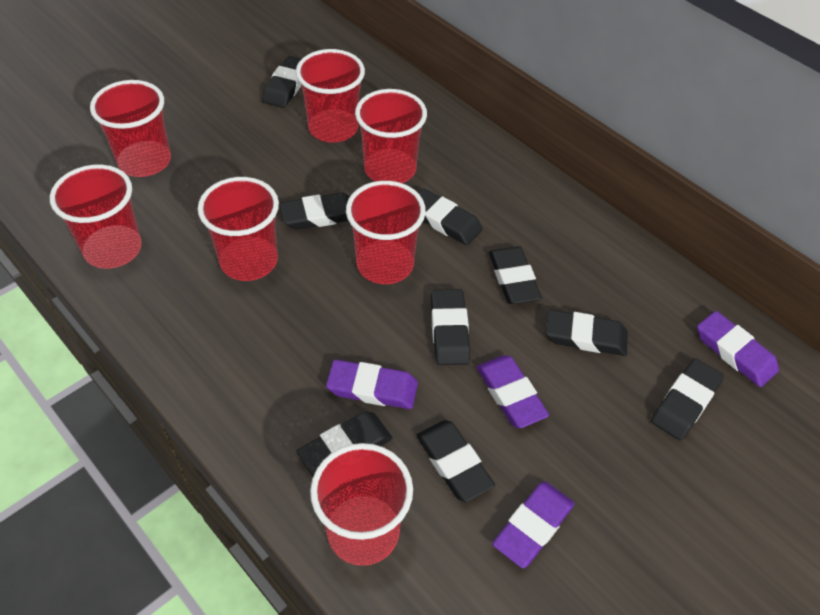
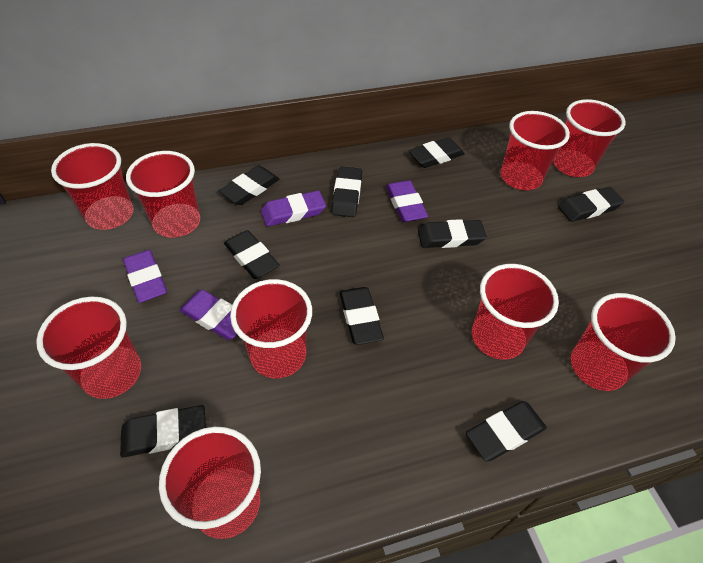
red cup: [50,165,142,269] [90,80,171,177] [198,177,279,281] [296,49,365,142] [310,443,413,566] [346,181,426,284] [355,89,427,183] = 7 -> [36,296,141,399] [51,143,133,230] [126,151,200,238] [159,427,261,539] [230,279,312,378] [472,264,559,360] [500,111,570,190] [553,99,625,177] [571,293,676,391] = 9

